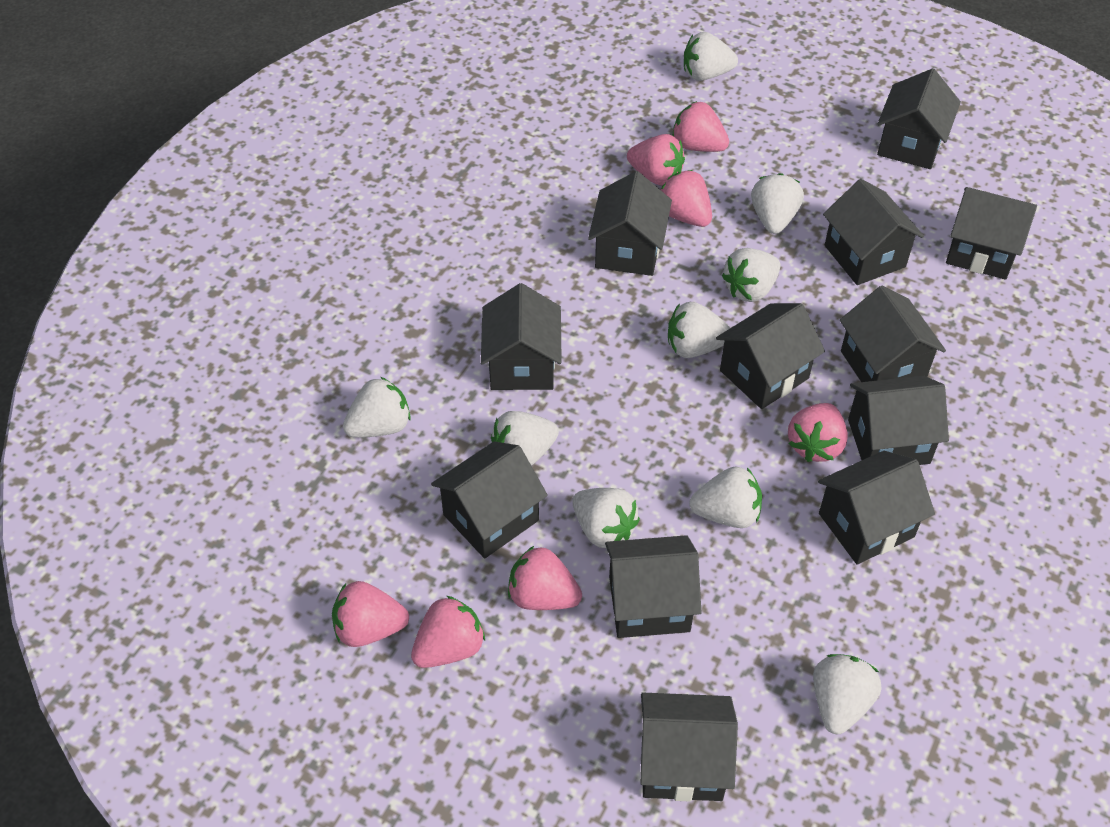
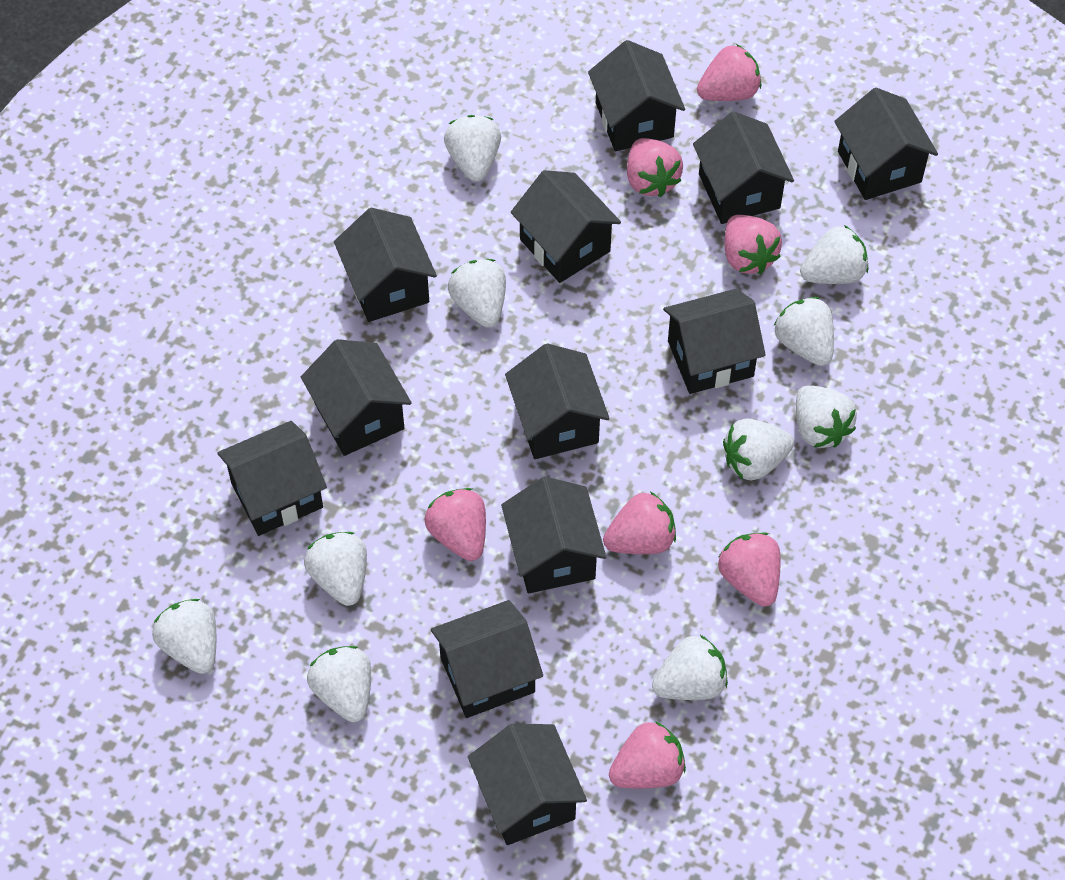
white strawberry: [343,377,411,438] [491,411,559,465] [572,488,640,549] [668,302,730,358] [684,32,738,81] [689,467,762,528] [722,248,780,302] [751,173,804,234] [813,654,882,734] = 9 -> [152,599,216,674] [304,532,367,606] [307,646,371,722] [444,115,501,182] [448,259,506,327] [652,635,728,700] [723,418,794,481] [774,297,834,366] [796,385,857,448] [800,225,868,284] = 10

